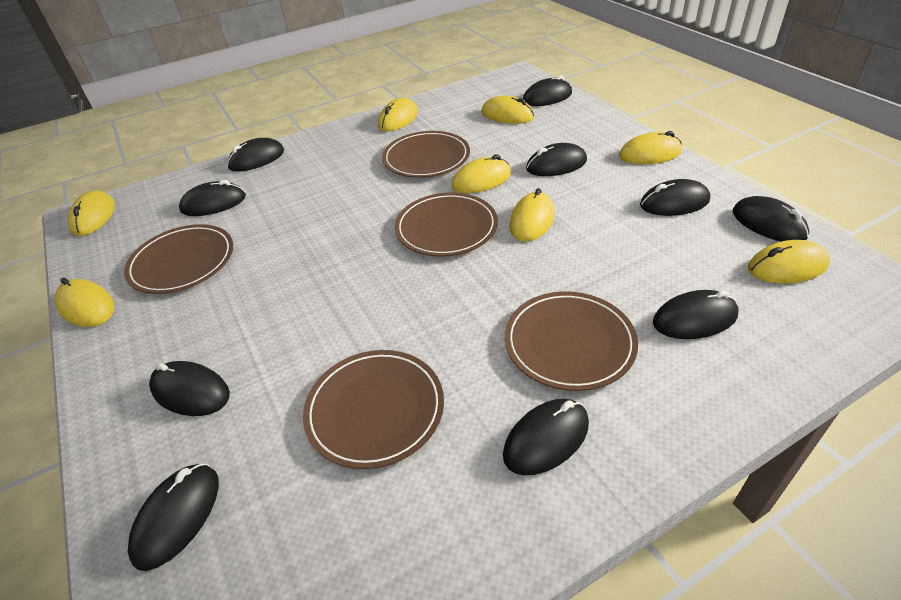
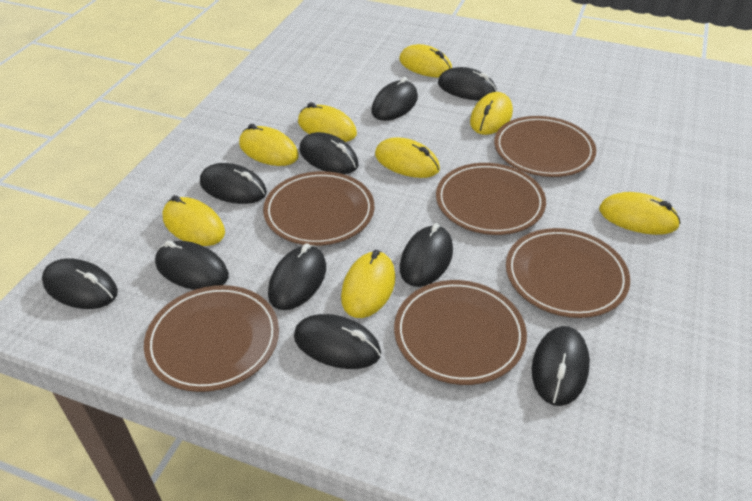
brown plate: [124,224,233,294] [303,350,444,469] [382,131,470,178] [395,193,498,256] [505,291,638,391] = 5 -> [144,285,279,392] [263,171,374,246] [394,280,527,385] [436,163,546,235] [494,116,596,177] [506,228,630,318] = 6

